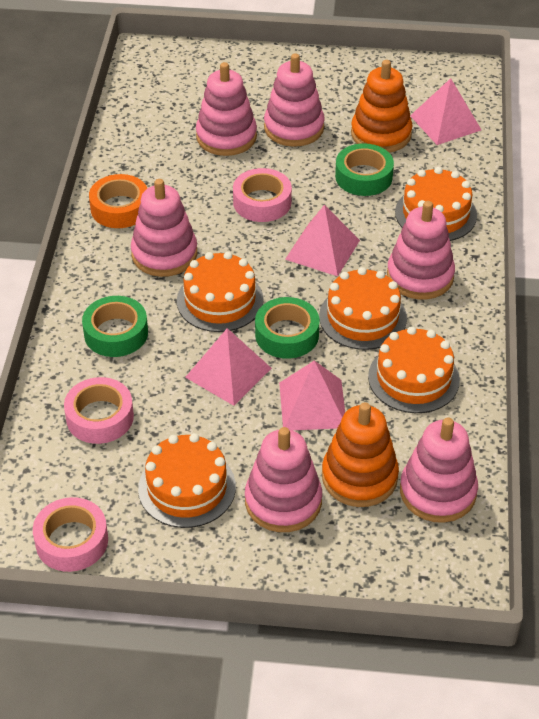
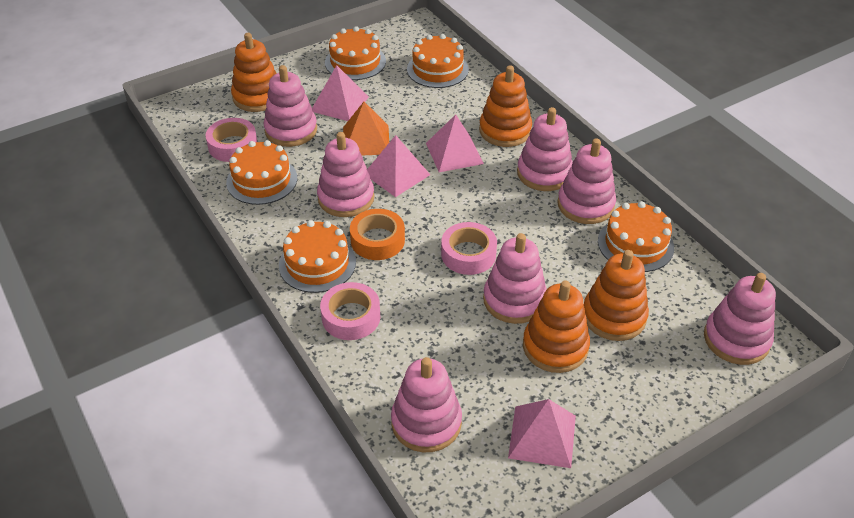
green tape: [82,296,148,357] [255,297,320,359] [335,143,394,196] = 3 -> none = 0
orange pyramid: none = 0 -> [343,102,389,155] = 1
orange stacking toy: [322,402,399,507] [351,60,412,153] = 2 -> [231,33,277,112] [479,66,532,147] [523,280,590,373] [584,250,649,341] = 4
pink stacking toy: [131,179,197,277] [196,62,257,156] [245,427,322,532] [264,53,325,147] [387,201,455,299] [400,417,478,523] = 6 -> [264,65,317,147] [317,132,374,217] [391,357,462,452] [483,233,547,324] [517,107,573,191] [557,138,616,224] [704,273,776,365] = 7

